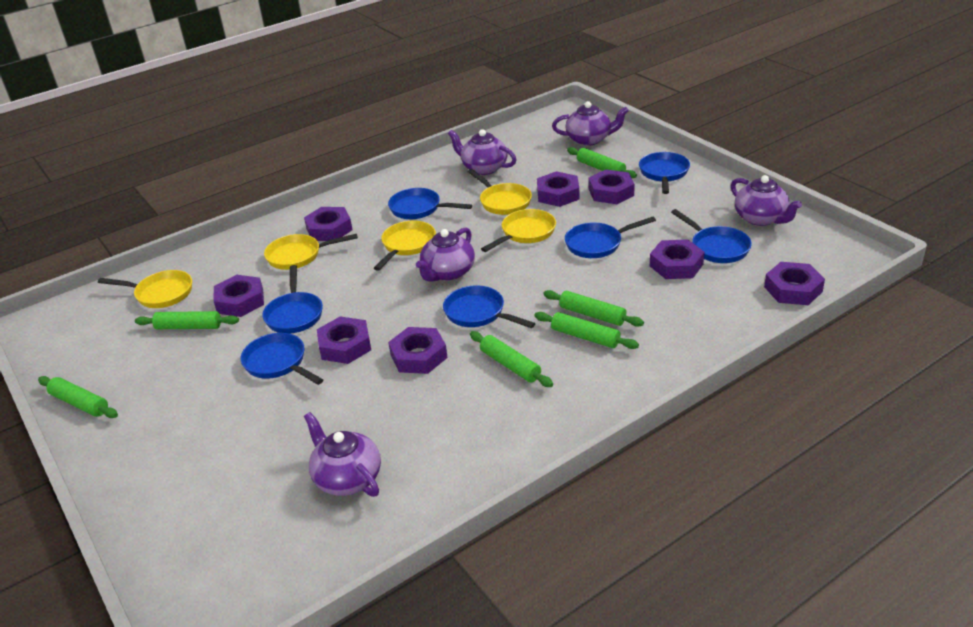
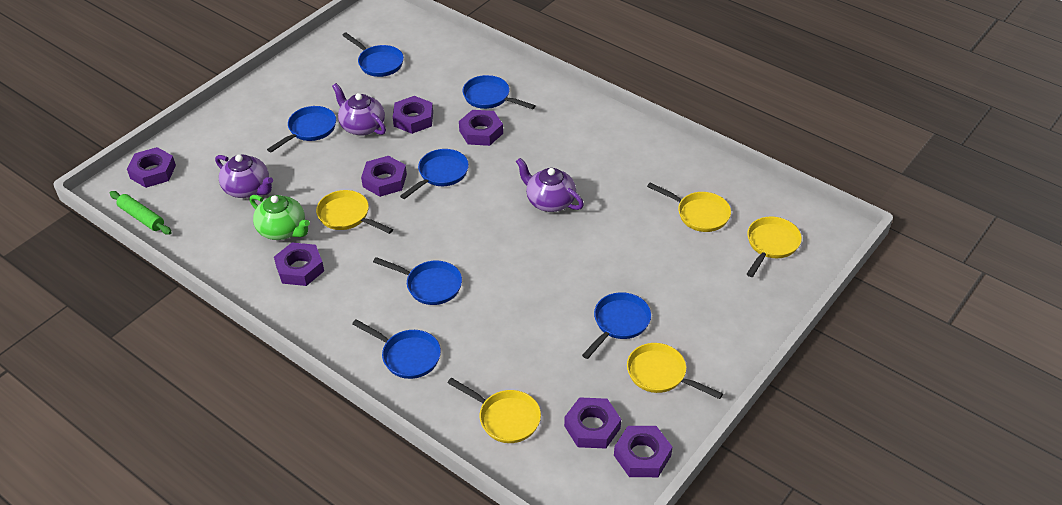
green rolling pin: [38,376,118,418] [135,311,239,329] [470,331,553,387] [534,312,639,349] [543,290,644,327] [567,147,637,178] = 6 -> [110,191,172,235] = 1
green teapot: none = 0 -> [249,195,310,240] = 1
purple nut: [213,275,264,317] [304,207,353,241] [317,316,371,364] [388,327,448,374] [537,171,579,207] [589,170,635,204] [650,239,704,279] [764,262,825,305] = 8 -> [127,147,176,188] [274,243,324,286] [361,156,407,197] [393,96,433,134] [459,110,503,146] [564,397,621,449] [614,426,672,477] = 7
purple teapot: [304,412,381,497] [416,227,475,282] [448,129,517,175] [552,101,629,146] [731,175,802,226] = 5 -> [215,155,273,198] [332,83,386,136] [516,158,584,212] = 3

